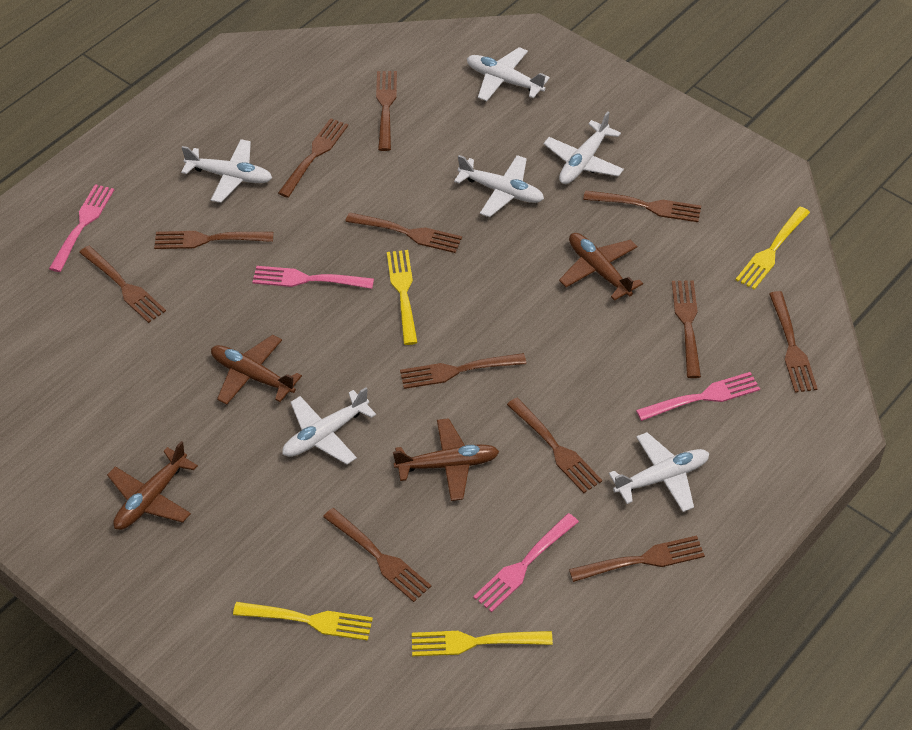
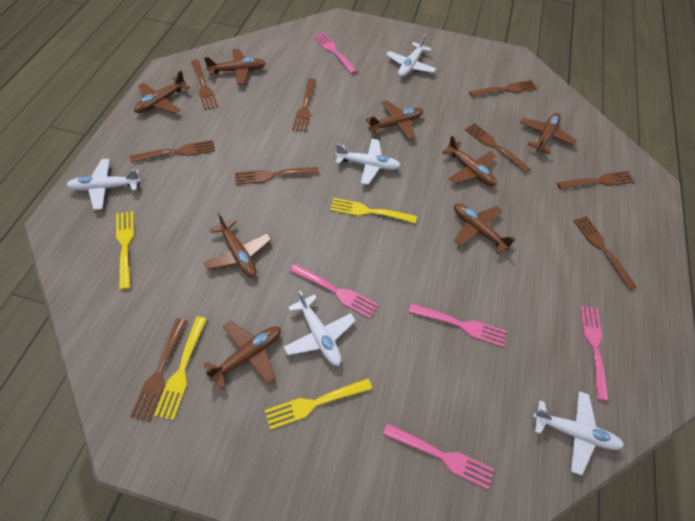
brown fork: [79,246,166,323] [154,231,273,249] [278,118,348,198] [323,508,431,602] [345,212,462,253] [376,71,397,151] [400,353,526,389] [507,398,602,493] [569,536,705,582] [583,190,701,222] [672,280,701,378] [769,291,818,393] = 12 -> [130,140,215,162] [130,318,187,422] [191,59,218,110] [235,167,319,185] [292,78,316,132] [465,123,530,173] [469,80,537,97] [557,171,635,189] [574,216,637,290] = 9
brown plane: [107,441,198,530] [211,335,302,405] [393,418,499,501] [559,233,643,301] = 4 -> [134,71,190,114] [203,321,281,389] [204,49,265,85] [204,213,272,277] [366,100,423,140] [442,136,497,186] [454,203,516,255] [520,113,577,154] = 8
pink fork: [49,184,114,272] [252,266,374,289] [473,513,579,612] [636,372,760,421] = 4 -> [290,263,378,319] [313,33,357,74] [383,423,494,490] [409,303,506,347] [580,306,609,401] = 5
white plane: [181,139,272,203] [282,387,376,464] [454,155,544,217] [467,47,550,101] [544,111,624,184] [609,432,709,512] = 6 -> [67,159,141,210] [284,291,355,366] [336,139,401,185] [386,35,436,77] [533,391,624,475] = 5

